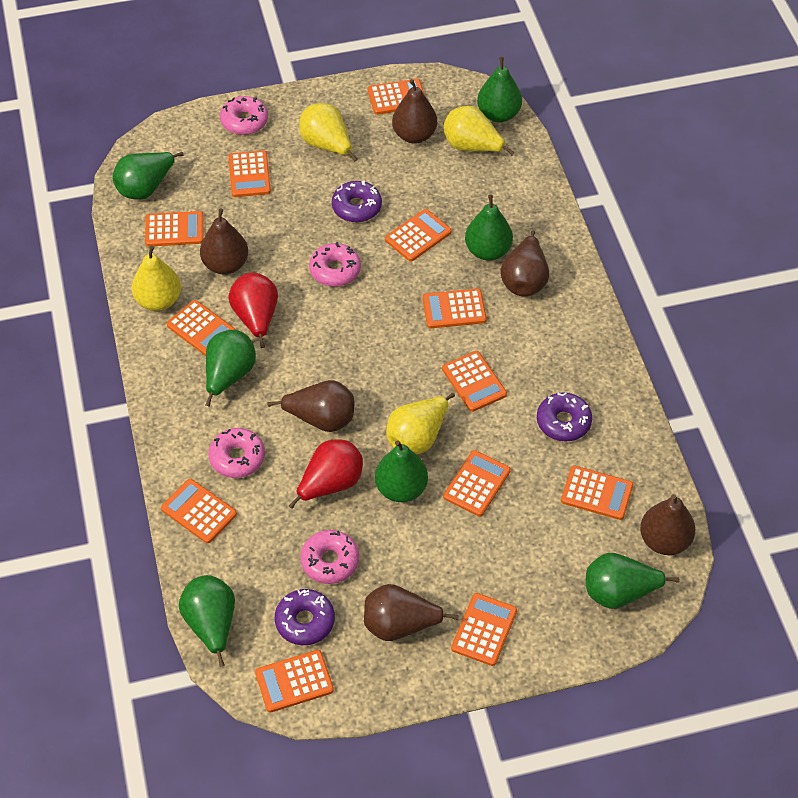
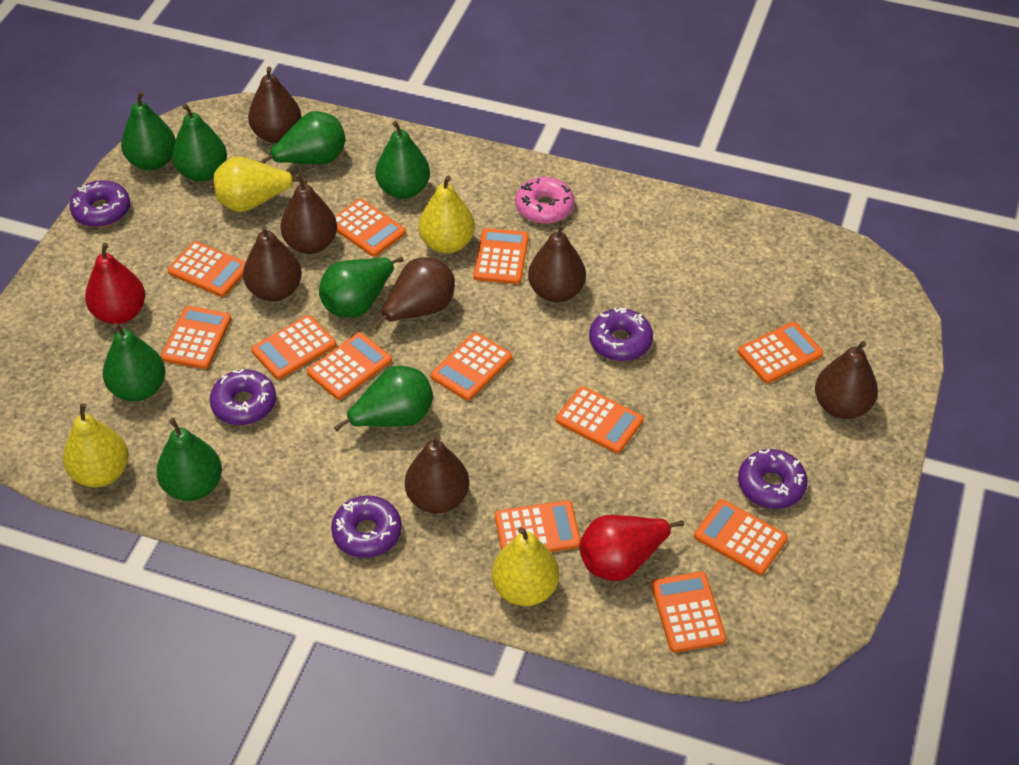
brown pear: [200,209,248,274] [267,380,354,432] [364,584,459,641] [392,79,437,144] [500,231,549,296] [640,494,695,555] = 6 -> [243,224,302,302] [248,67,302,143] [280,174,337,254] [373,257,455,330] [405,435,469,513] [528,224,586,302] [815,341,878,419] = 7
green pear: [112,152,184,200] [179,575,235,667] [205,330,256,407] [375,440,428,502] [465,195,513,261] [477,57,522,122] [586,553,680,609] = 7 -> [103,323,165,401] [121,91,176,170] [156,418,222,501] [172,104,227,182] [260,111,346,165] [319,257,404,318] [333,366,433,432] [375,121,430,199] = 8
pink donut: [208,428,265,478] [220,96,268,135] [300,530,359,584] [309,242,361,287] = 4 -> [515,177,574,224] = 1
purple donut: [275,589,335,645] [332,180,382,222] [537,392,592,442] = 3 -> [70,180,130,227] [210,369,276,425] [331,496,402,558] [589,307,653,361] [738,449,808,509] = 5

